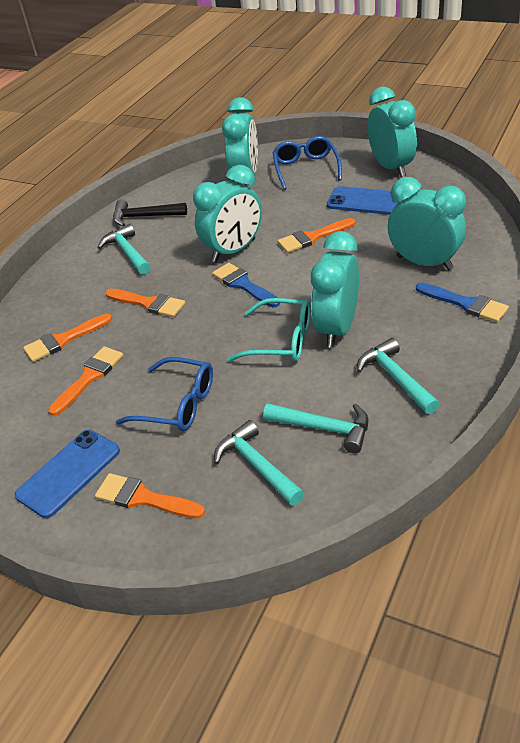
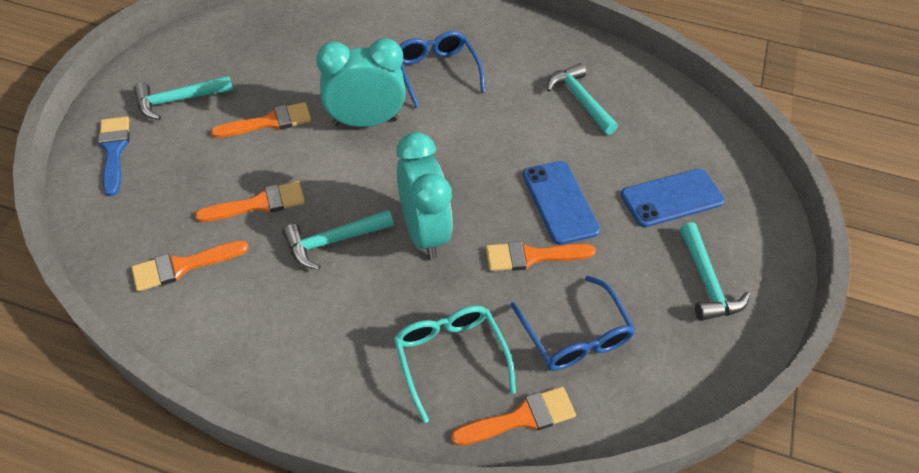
black hammer: [113,199,187,227] = 1 -> none = 0
blue brush: [212,263,280,307] [416,283,509,322] = 2 -> [98,117,130,196] = 1
turquoise clock: [193,165,262,262] [222,97,258,185] [311,231,359,348] [367,87,417,177] [388,177,466,271] = 5 -> [316,38,406,127] [397,132,453,259] = 2

